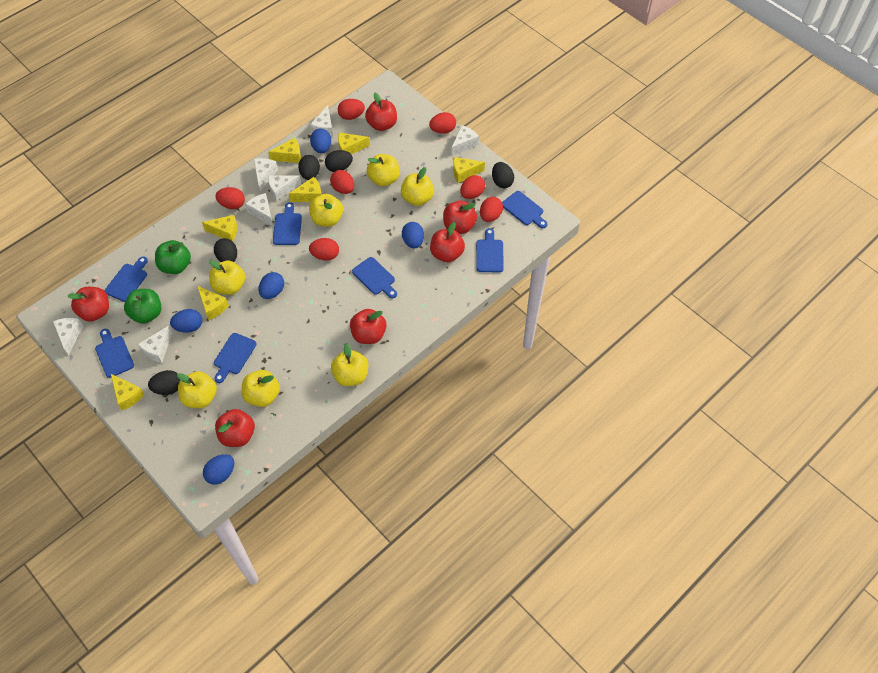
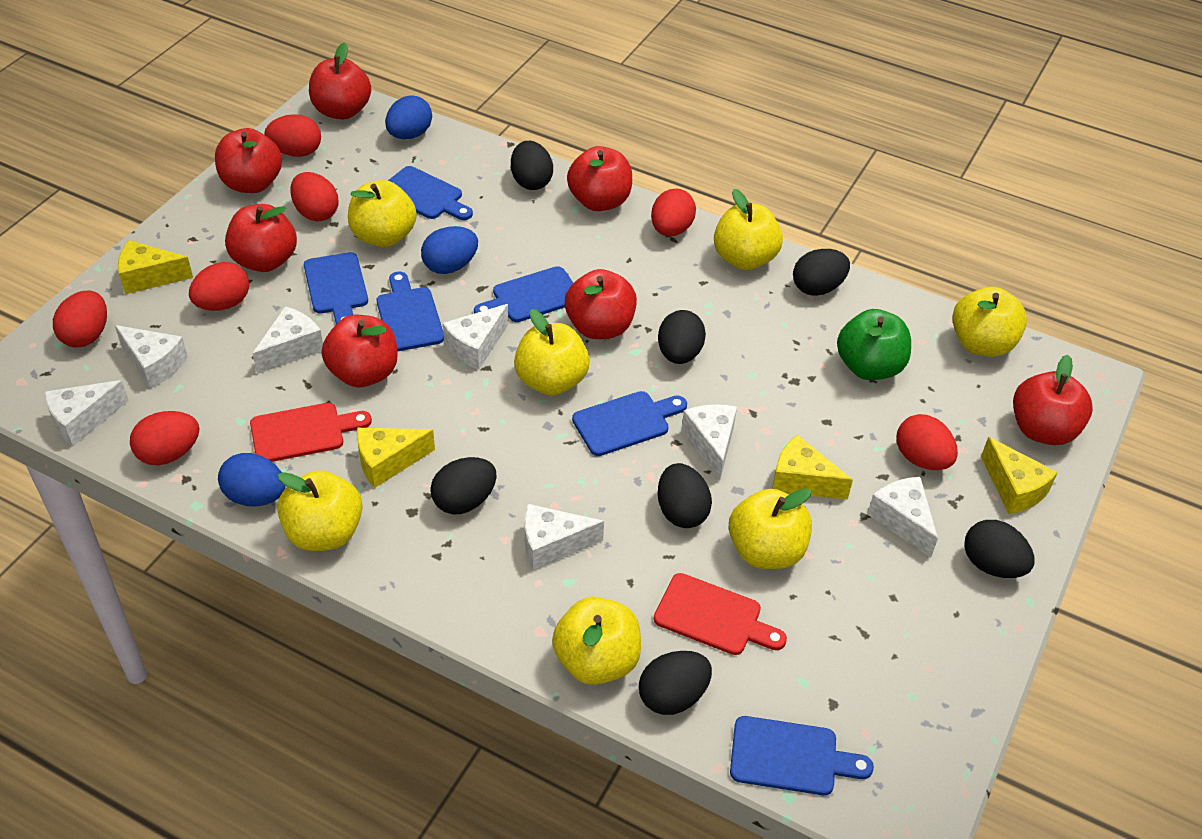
black egg: [148,370,180,395] [214,238,237,262] [298,155,320,180] [325,150,353,172] [492,162,514,188] = 5 -> [431,457,496,514] [511,141,553,190] [639,651,712,715] [658,310,706,364] [658,463,712,528] [793,249,850,296] [964,520,1034,578] = 7
blue cutting board: [95,329,134,378] [104,256,148,302] [214,333,257,383] [273,202,302,245] [352,257,397,298] [476,228,504,272] [502,191,547,228] = 7 -> [304,252,368,324] [377,272,444,351] [388,166,473,220] [474,266,573,322] [572,391,687,456] [730,716,874,795] = 6
blue egg: [170,309,202,333] [203,454,234,485] [258,272,284,299] [310,129,331,153] [402,222,424,248] = 5 -> [218,453,286,507] [385,95,432,139] [421,226,478,274] = 3
green apple: [124,289,161,324] [155,240,191,274] = 2 -> [837,309,911,380] = 1
red apple: [68,287,109,322] [215,409,255,447] [350,309,386,344] [365,93,397,131] [430,222,465,262] [443,201,477,234] = 6 -> [215,128,282,193] [225,204,297,272] [309,42,371,119] [322,315,398,387] [565,269,637,339] [567,146,632,211] [1013,355,1093,445] = 7
red cutting board: none = 0 -> [250,403,372,462] [654,573,787,655] = 2
yellow cheese: [111,374,144,410] [197,286,229,320] [202,215,237,241] [268,138,301,163] [289,177,322,202] [338,133,370,154] [453,157,485,183] = 7 -> [118,240,193,294] [357,428,435,488] [772,435,853,500] [981,437,1058,514] = 4

